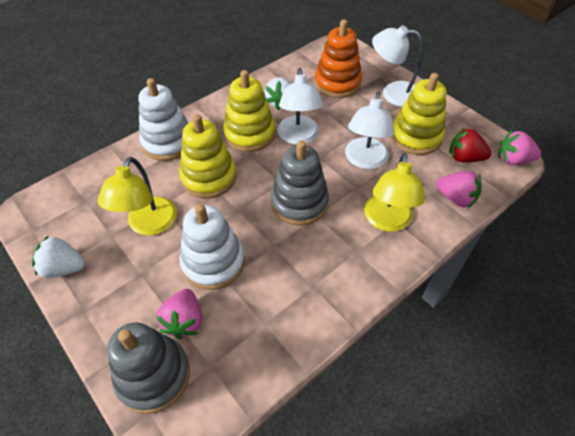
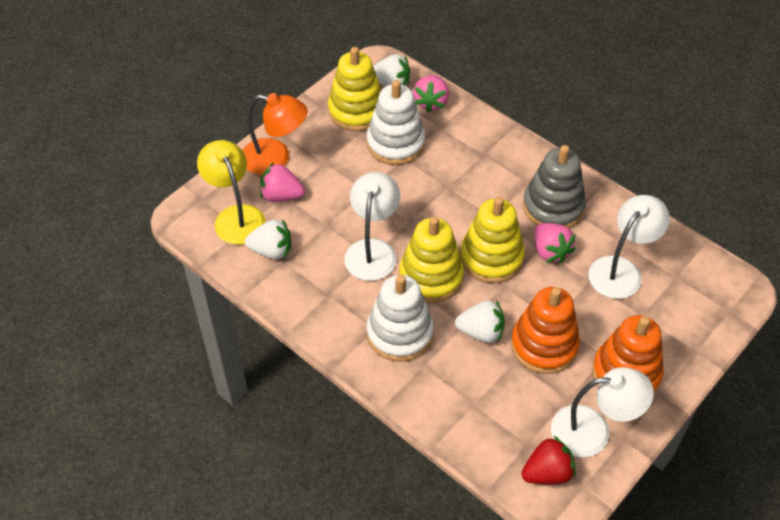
grey stacking toy: [107,322,190,414] [271,140,329,226] = 2 -> [523,145,586,228] = 1
orange lamp: none = 0 -> [242,93,307,175] = 1
orange stacking toy: [315,19,362,98] = 1 -> [511,287,580,374] [592,315,664,393] = 2
white strawberry: [32,236,85,278] [264,77,292,110] = 2 -> [245,219,291,260] [373,54,410,87] [455,300,505,343] = 3
yellow lamp: [98,157,177,236] [364,153,425,232] = 2 -> [197,140,266,245] = 1

